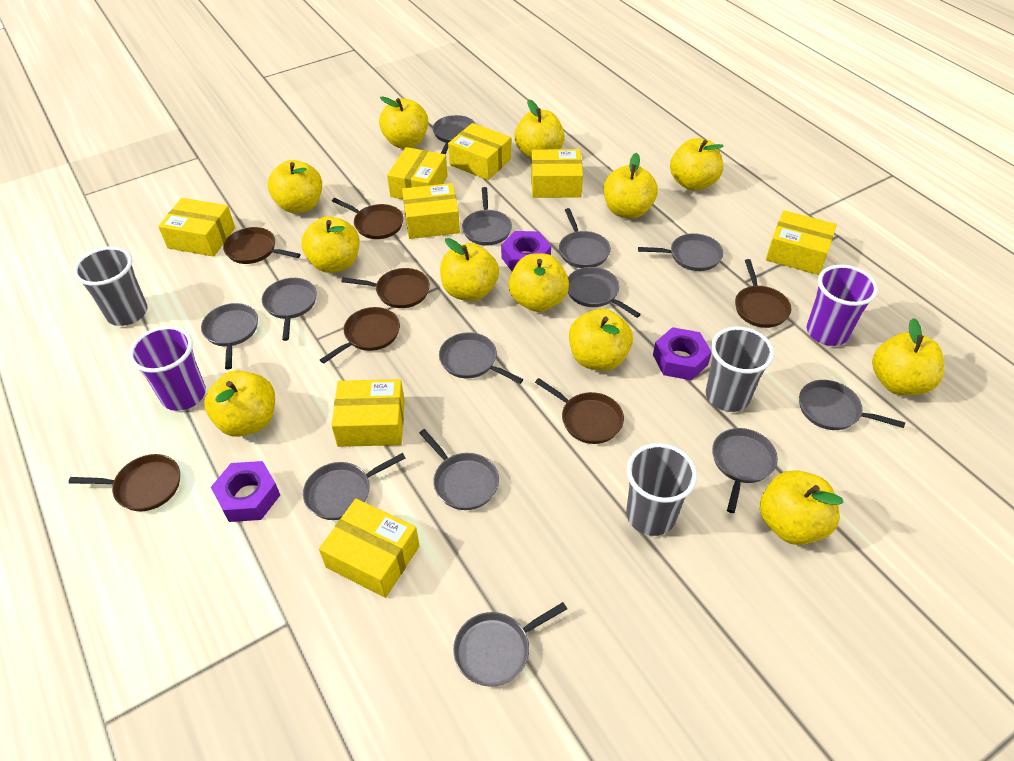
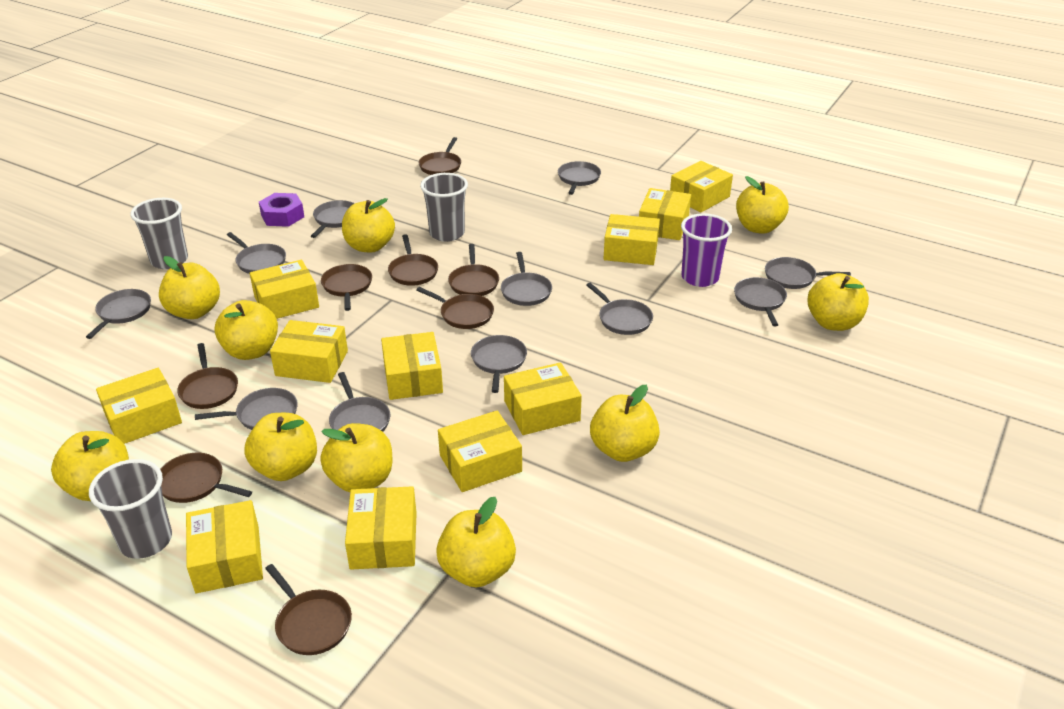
brown pan: [69,454,180,511] [223,227,301,264] [320,307,400,364] [332,198,404,239] [341,268,430,308] [535,378,624,444] [735,259,791,328] = 7 -> [160,453,252,503] [177,343,238,409] [265,564,352,655] [321,264,372,311] [388,234,438,286] [416,287,494,329] [419,137,461,175] [448,244,499,296] = 8
grey pan: [201,303,258,370] [262,278,317,341] [303,453,405,520] [419,429,499,510] [433,115,476,154] [439,332,523,384] [453,602,567,687] [462,187,512,245] [559,208,611,268] [568,267,641,318] [638,233,723,271] [712,428,778,513] [799,380,905,430] = 13 -> [86,289,151,339] [195,388,298,430] [227,232,286,274] [311,200,355,238] [329,372,390,432] [471,335,527,393] [501,252,552,306] [558,161,601,195] [586,283,653,335] [734,277,787,326] [765,257,851,289] = 11
purple cup: [129,326,206,411] [807,265,878,346] = 2 -> [681,213,732,287] = 1
purple nut: [211,461,280,522] [501,231,551,271] [653,327,712,380] = 3 -> [259,193,304,227] = 1
yellow apple: [204,371,275,437] [268,160,322,213] [301,216,360,273] [379,96,428,148] [440,238,499,301] [509,253,569,312] [514,99,565,158] [569,309,633,371] [604,153,658,219] [670,138,724,191] [760,470,844,545] [872,318,944,395] = 12 -> [51,431,129,501] [159,256,220,319] [215,300,278,360] [244,413,317,481] [320,423,392,492] [342,198,395,253] [436,497,516,587] [590,385,660,462] [736,176,789,234] [808,273,869,331] = 10
yellow box: [158,198,235,257] [319,499,420,598] [331,379,405,447] [387,147,448,199] [402,183,460,239] [448,123,511,180] [531,149,583,198] [766,210,837,275] = 8 -> [96,368,182,444] [186,500,263,593] [250,260,319,319] [270,320,348,383] [345,486,417,570] [381,332,443,400] [438,411,522,492] [504,362,582,435] [604,214,660,265] [639,188,691,240] [670,161,733,212] = 11

